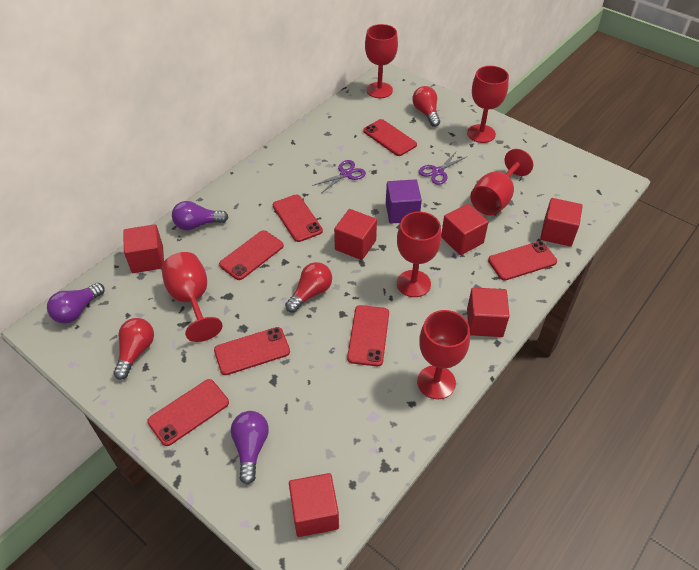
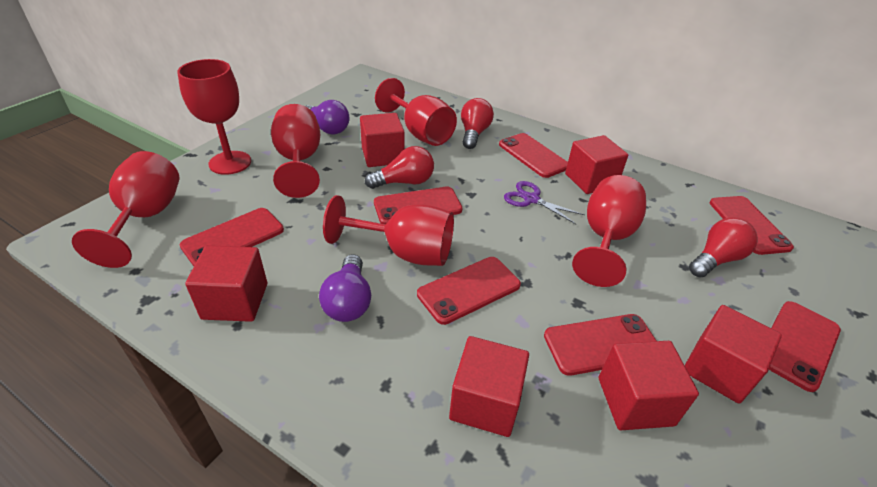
purple cube: [386,179,422,223] = 1 -> none = 0
purple light bulb: [47,283,105,324] [172,201,228,230] [231,411,269,484] = 3 -> [305,100,350,134] [319,254,371,322] = 2
purple scissors: [312,160,366,193] [419,152,466,185] = 2 -> [504,181,585,224] = 1

